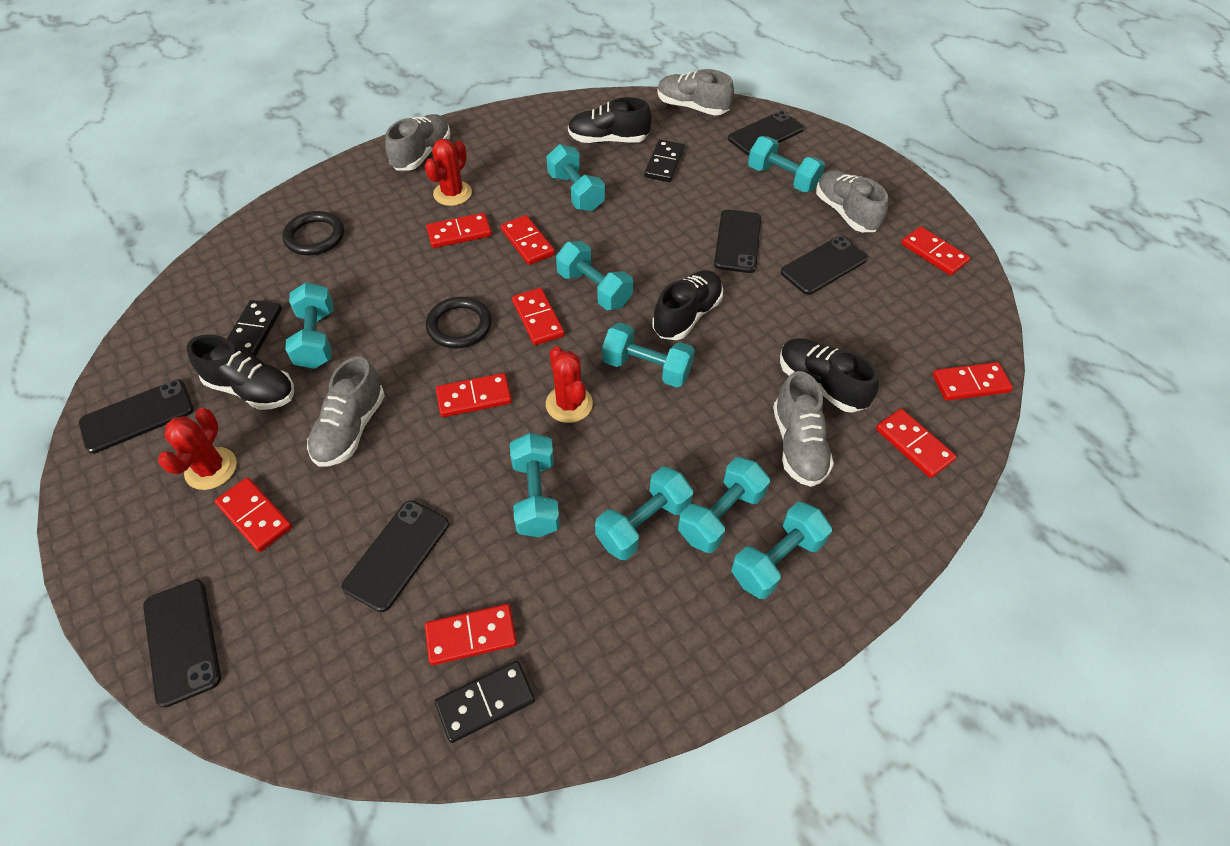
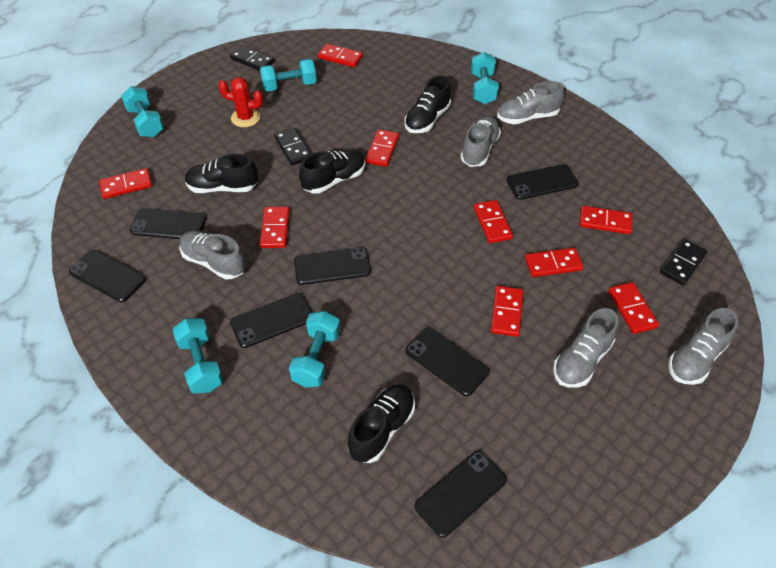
black phone: [79,379,194,454] [143,580,221,707] [342,500,449,612] [714,209,761,273] [728,111,804,155] [781,236,868,295] = 6 -> [69,249,146,302] [130,208,207,239] [230,293,313,348] [294,247,371,285] [405,327,489,396] [414,451,507,538] [506,164,579,200] = 7
black ring: [282,211,344,255] [426,297,492,348] = 2 -> none = 0
red cactus: [158,408,237,490] [424,139,472,206] [546,346,593,423] = 3 -> [218,77,263,127] = 1
turquoise dumbbell: [285,282,333,369] [510,433,560,537] [546,144,605,211] [556,241,633,310] [595,466,694,560] [602,323,695,387] [678,457,770,553] [731,502,832,599] [748,136,825,192] = 9 -> [121,86,164,137] [172,318,223,393] [260,58,317,92] [289,311,340,388] [471,52,499,104] = 5

